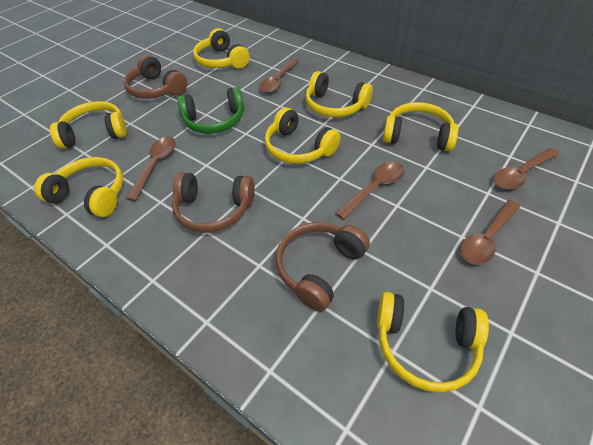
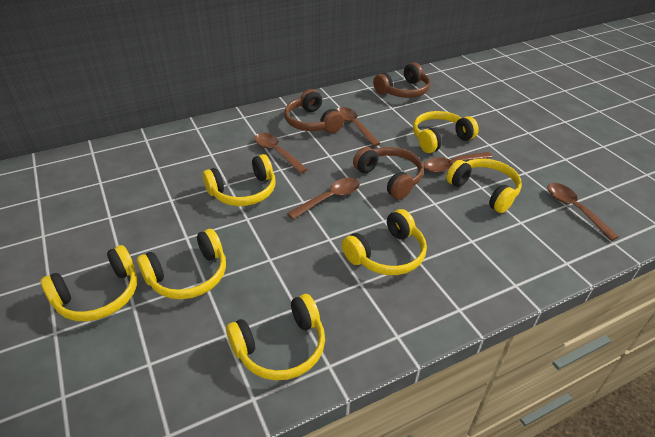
green headphones: [178,87,244,134] = 1 -> none = 0

